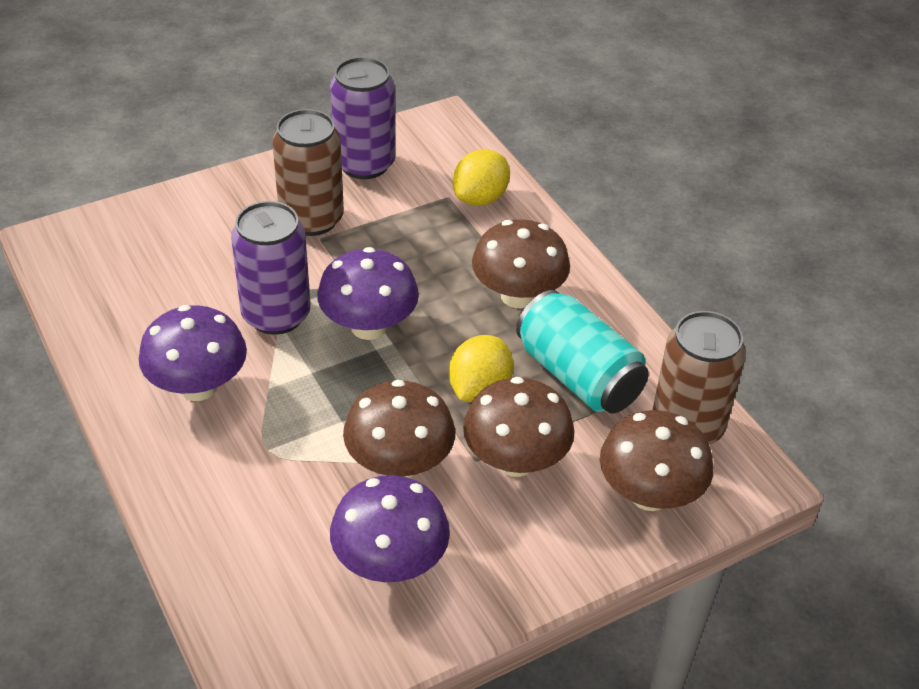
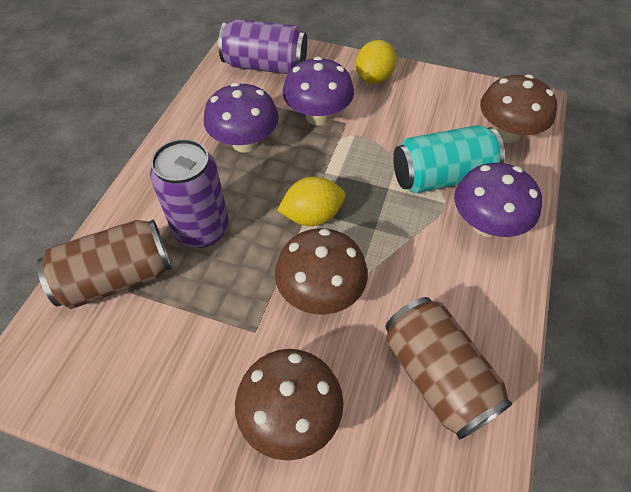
brown mushroom: [343,380,455,478] [463,377,574,477] [472,219,570,308] [600,410,713,511] = 4 -> [235,349,344,461] [275,228,368,315] [480,74,557,143] = 3

